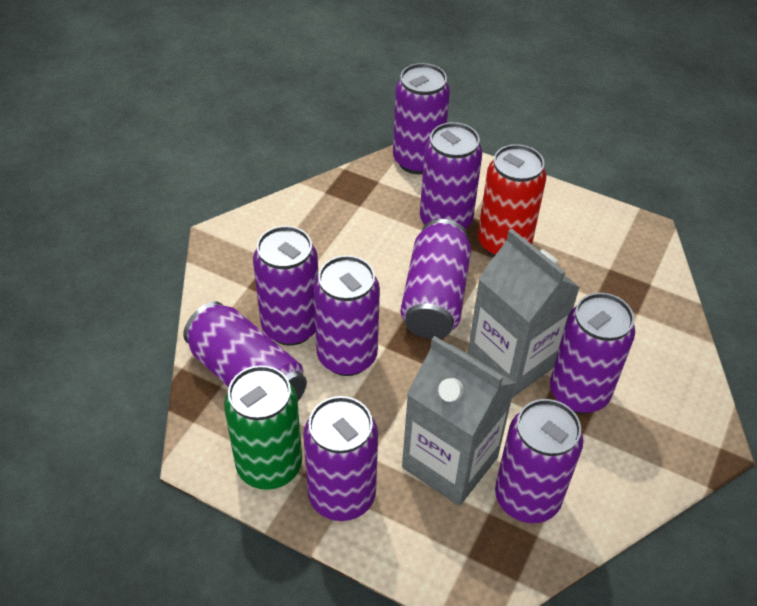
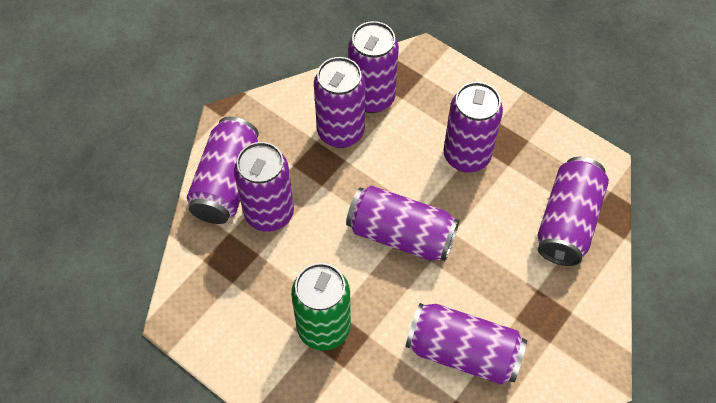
grey carton: [402,336,516,506] [467,229,580,398] = 2 -> none = 0
purple can: [183,301,307,401] [253,226,318,346] [303,396,378,521] [313,255,380,376] [393,63,450,174] [400,219,471,339] [420,122,482,229] [495,399,583,523] [550,293,635,414] = 9 -> [187,117,259,224] [234,142,294,232] [314,57,365,148] [346,185,459,261] [348,21,399,113] [406,303,527,385] [443,82,503,173] [538,157,609,266] = 8
red can: [478,144,546,257] = 1 -> none = 0

